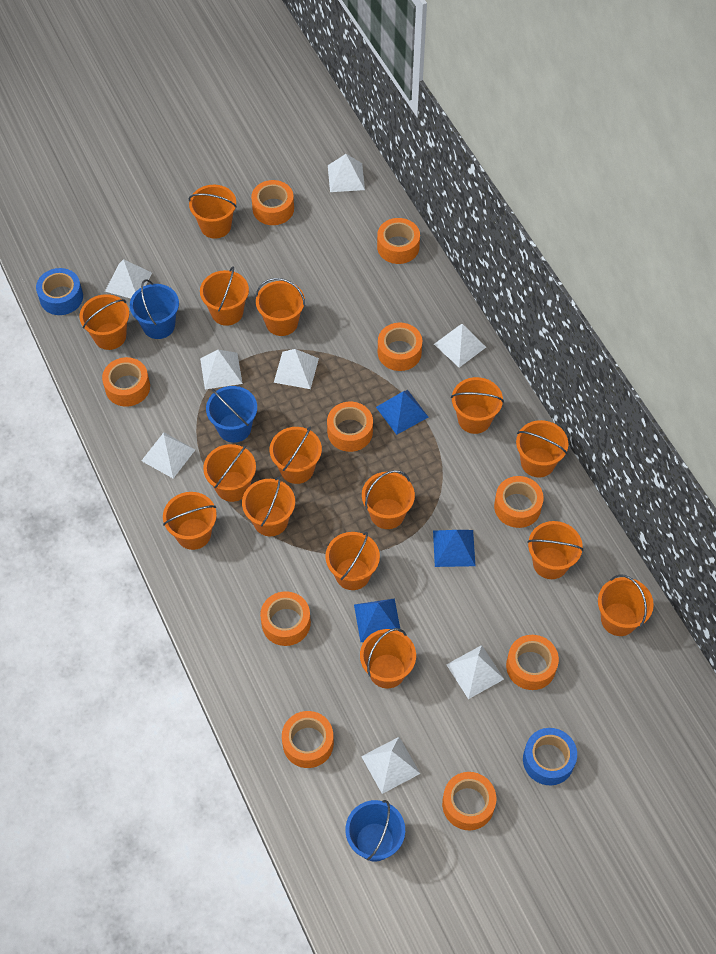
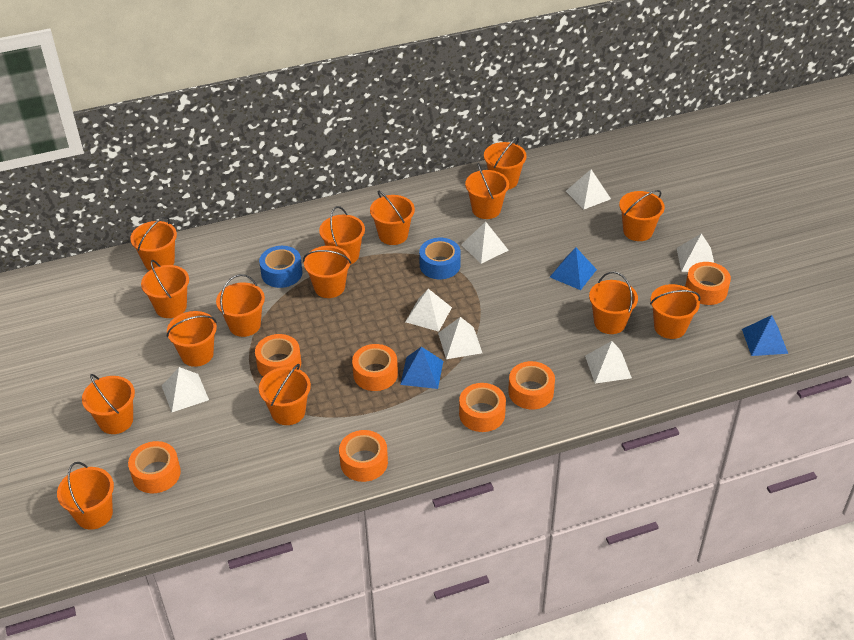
blue bucket: [130,279,179,339] [206,386,257,443] [345,800,405,862] = 3 -> none = 0
orange tape: [102,357,150,407] [251,180,294,225] [260,591,311,646] [282,711,334,768] [327,402,373,452] [377,218,420,264] [378,323,422,371] [442,772,496,830] [494,476,544,528] [506,635,559,690] = 10 -> [128,441,181,493] [255,334,301,377] [339,430,388,482] [352,344,398,391] [459,383,506,432] [508,361,555,409] [685,262,731,305] = 7
white pyramid: [105,259,152,299] [141,433,195,478] [200,350,243,389] [274,349,319,389] [328,154,365,192] [361,737,420,794] [434,324,486,368] [446,645,504,699] = 8 -> [162,367,209,412] [405,289,452,332] [438,317,482,359] [461,221,509,264] [566,170,611,209] [585,341,632,383] [677,233,714,272] = 7

